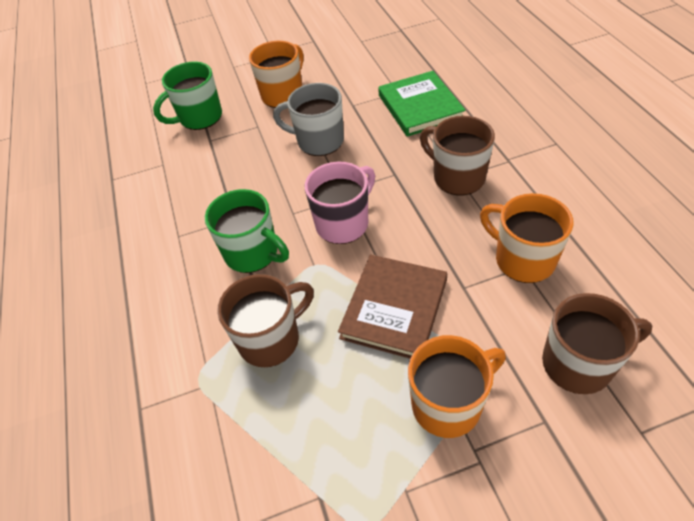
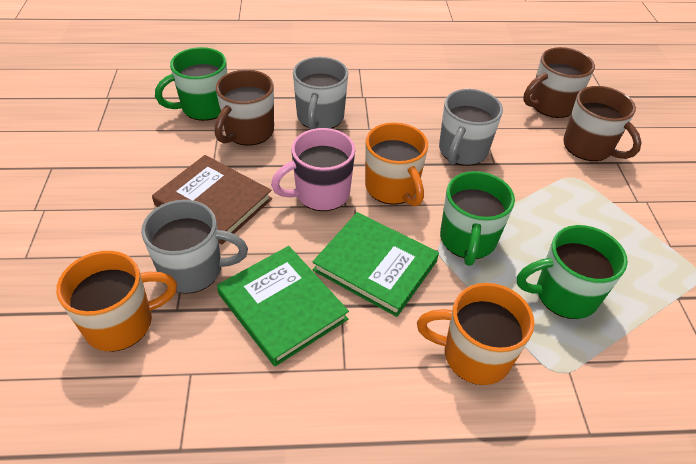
green book: [378,71,466,137] = 1 -> [217,246,349,366] [313,212,439,317] = 2
green mug: [153,62,222,130] [205,189,289,273] = 2 -> [155,47,227,121] [440,171,515,266] [517,225,628,319] = 3
grey mug: [273,83,344,156] = 1 -> [141,200,248,294] [293,57,348,130] [439,89,503,166] = 3

